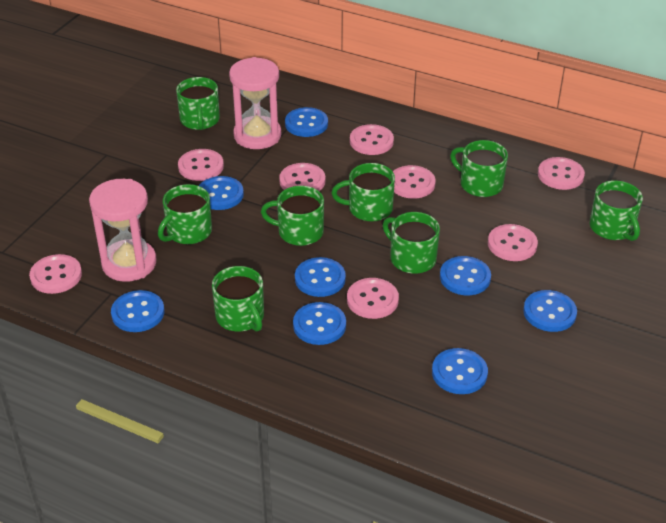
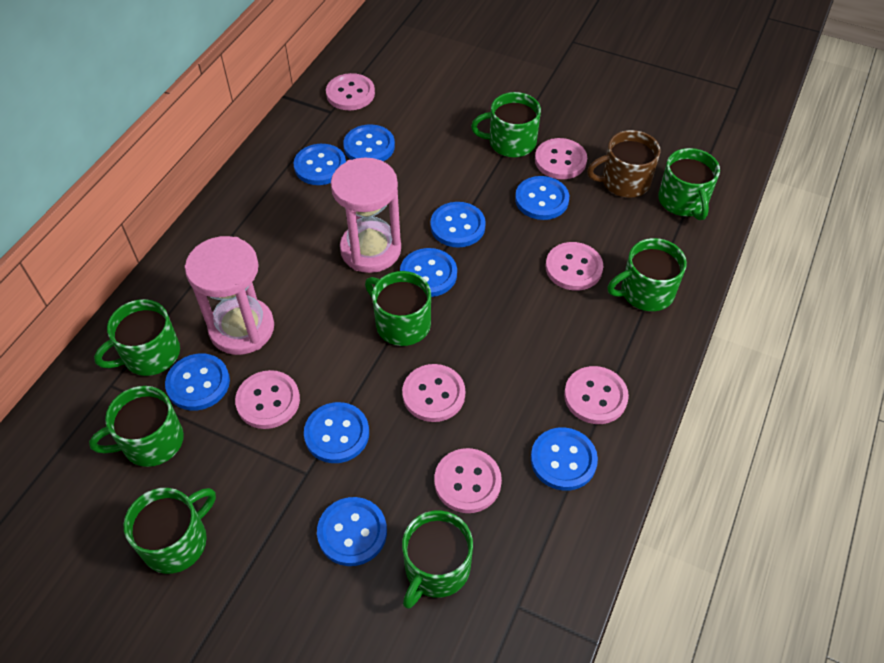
blue button: [111,290,164,332] [199,176,244,210] [285,107,328,137] [293,302,346,345] [295,257,346,297] [432,348,488,394] [440,256,491,295] [523,290,577,332] = 8 -> [165,353,230,411] [294,144,346,185] [304,402,369,463] [317,497,387,566] [343,125,395,161] [400,248,457,297] [430,202,486,247] [515,176,569,220] [531,427,598,491] = 9
brown mug: none = 0 -> [587,130,660,198] = 1
pink button: [29,254,82,294] [178,149,224,181] [279,163,325,191] [347,278,399,319] [350,124,394,155] [393,165,436,199] [488,224,538,261] [538,157,585,190] = 8 -> [235,370,300,429] [326,73,375,110] [402,364,465,422] [434,448,502,513] [535,138,587,179] [546,242,603,291] [564,366,629,424] = 7

